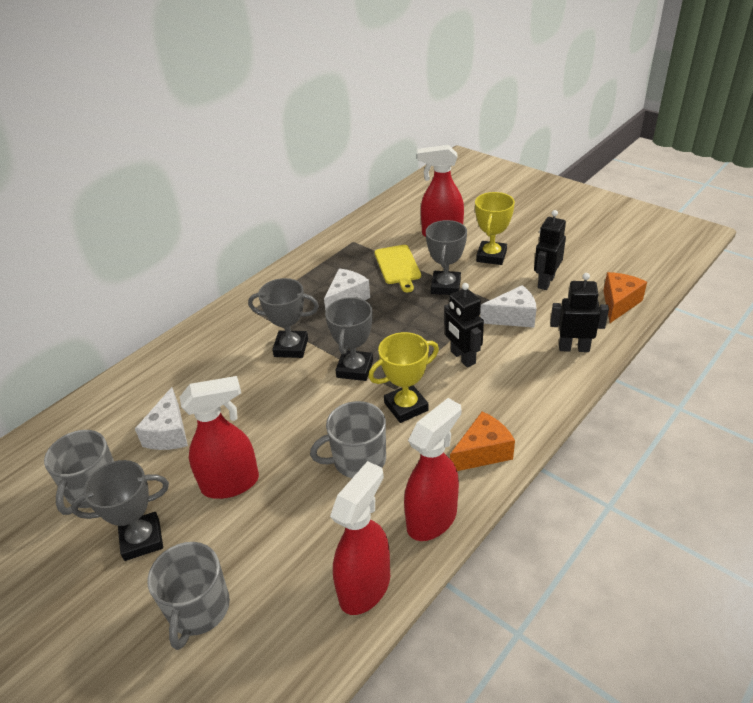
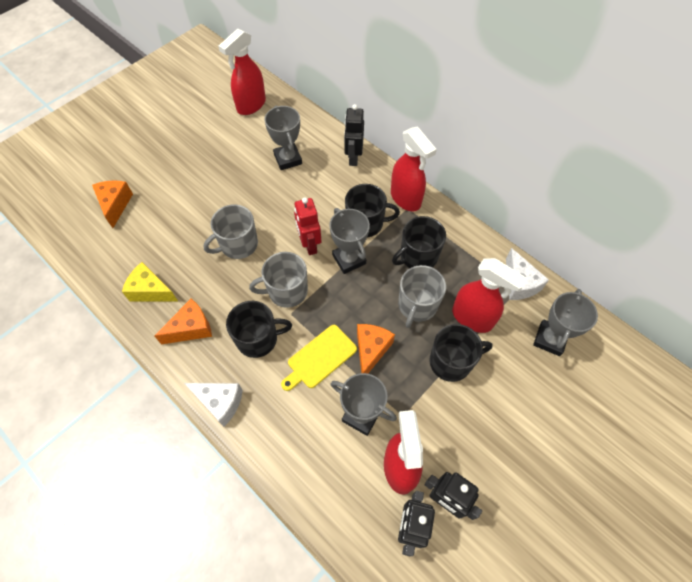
black mug: none = 0 -> [226,301,292,358] [345,184,400,237] [392,216,446,268] [430,324,493,382] = 4
orange cheese: [450,411,515,471] [603,272,647,323] = 2 -> [92,181,133,228] [155,299,212,345] [357,324,395,374] = 3
red robot: none = 0 -> [294,198,321,255] = 1
white cheese: [135,387,188,450] [324,268,370,310] [480,285,536,328] = 3 -> [184,383,243,427] [506,248,549,300] = 2
yellow cheese: none = 0 -> [122,262,178,302] = 1
yellow trophy: [368,332,439,423] [475,192,515,265] = 2 -> none = 0

